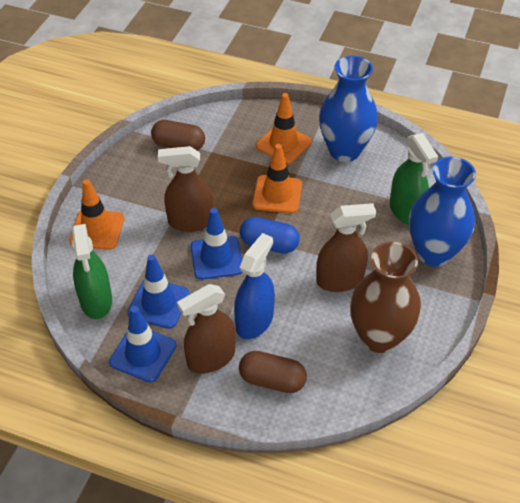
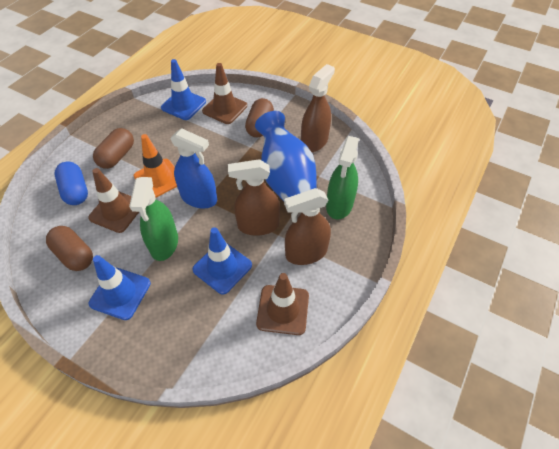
blue vase: [319,56,378,162] [409,157,476,267] = 2 -> [255,111,317,201] = 1
brown capsule: [151,120,205,151] [239,351,307,393] = 2 -> [46,226,93,271] [93,128,134,169] [245,98,274,137] = 3
brown traffic cone: none = 0 -> [88,168,139,233] [202,63,247,124] [256,273,309,335] = 3
brown vase: [350,241,421,353] = 1 -> none = 0
orange traffic cone: [69,179,124,250] [252,144,302,214] [256,93,312,164] = 3 -> [134,134,177,198] = 1

